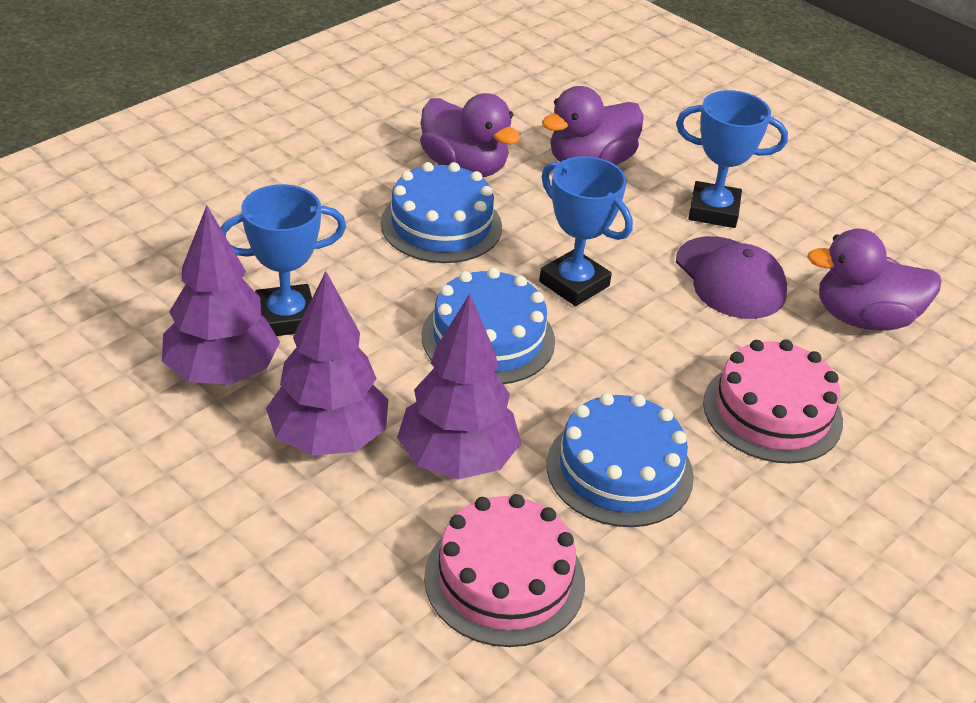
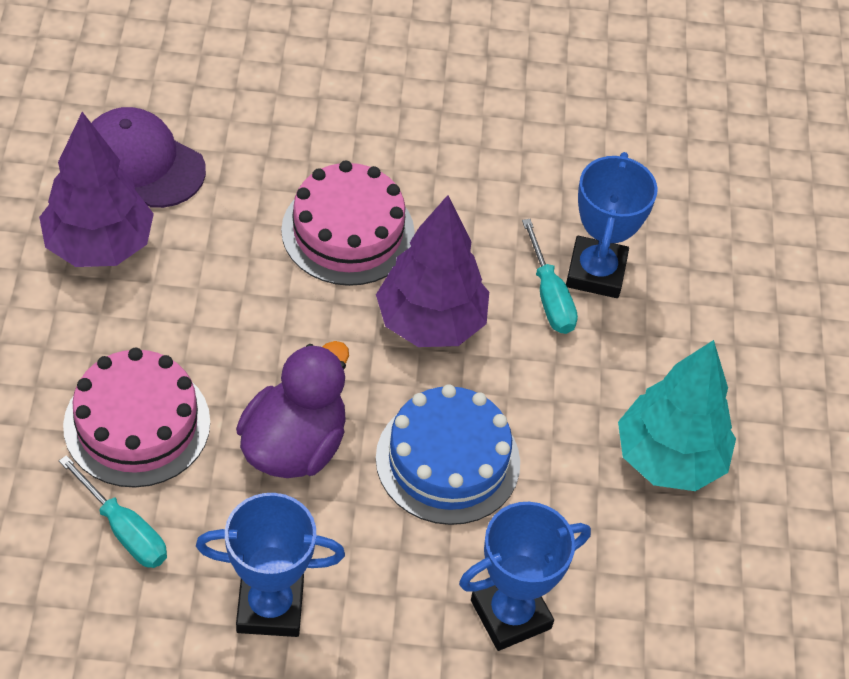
blue cake: [381,162,502,263] [422,268,555,384] [547,393,694,527] = 3 -> [376,384,520,525] = 1
purple duck: [420,93,520,177] [542,86,644,165] [807,229,942,331] = 3 -> [236,341,349,478] = 1
purple tree: [162,205,280,385] [266,271,389,456] [397,294,521,479] = 3 -> [39,112,154,267] [376,195,489,347] = 2
turquoise screwdriver: none = 0 -> [59,455,167,568] [522,219,578,334] = 2
turquoise tree: none = 0 -> [618,340,736,491] = 1

